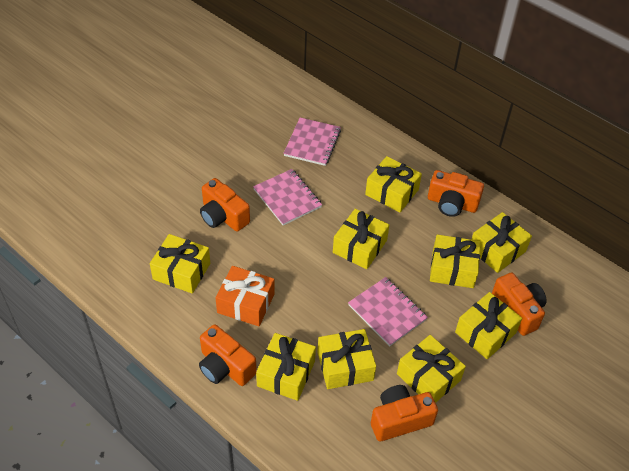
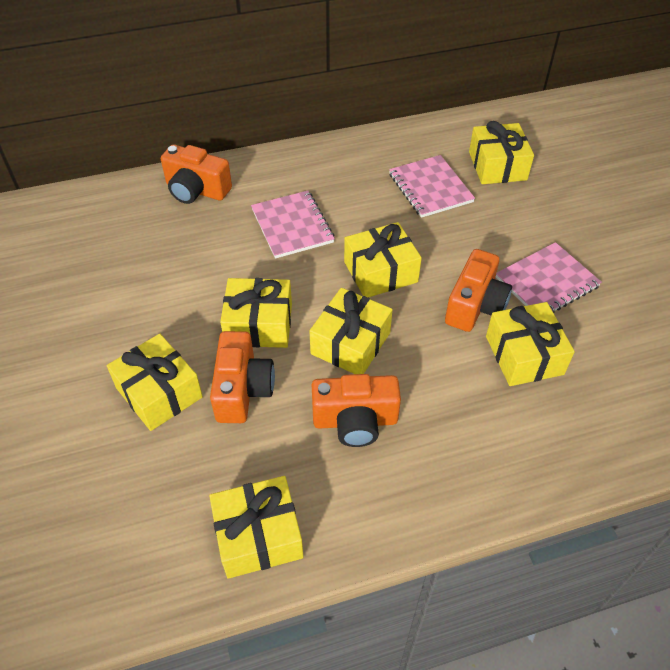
orange camera: [199,324,257,386] [200,178,250,232] [371,385,438,442] [428,170,484,217] [492,273,547,336] = 5 -> [161,144,232,204] [210,331,275,423] [312,374,401,447] [445,249,512,332] = 4
orange gift: [215,266,275,326] = 1 -> none = 0
yellow gift: [150,234,210,293] [256,333,316,401] [317,329,376,389] [333,209,389,269] [365,156,422,212] [397,335,466,403] [430,235,480,288] [455,292,522,359] [471,212,532,273] = 9 -> [107,334,203,431] [209,476,304,579] [220,278,292,348] [309,288,393,374] [344,222,422,297] [469,121,534,184] [486,302,575,386] = 7

